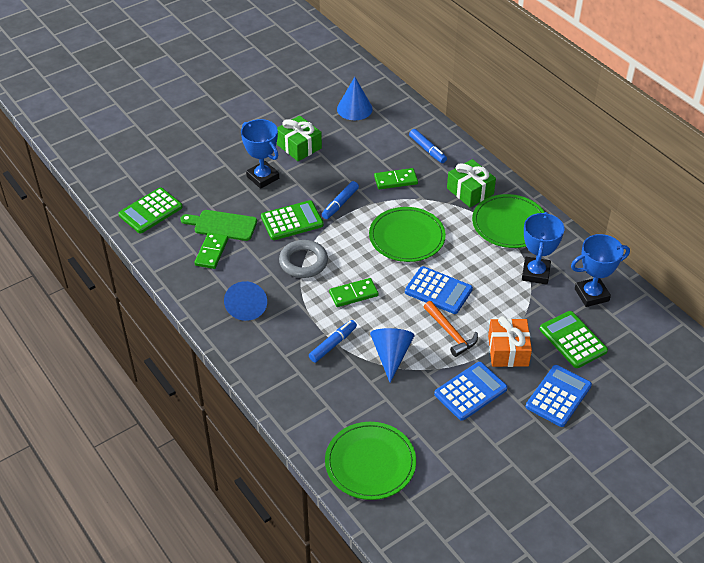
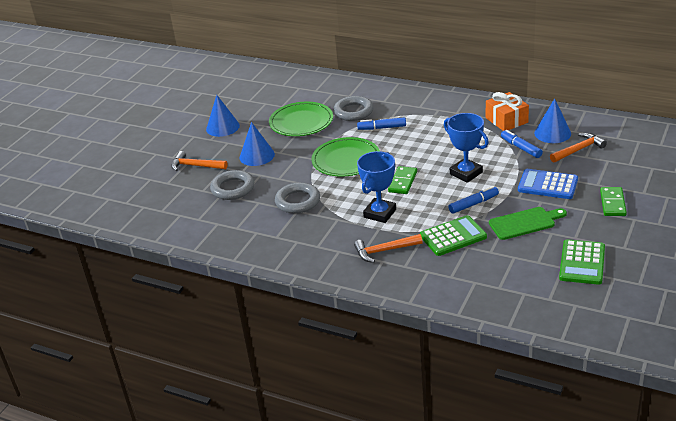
blue calculator: [405,266,473,314] [434,362,507,421] [526,365,592,427] = 3 -> [518,169,578,199] = 1
blue trophy: [241,119,279,189] [522,212,564,284] [571,234,630,307] = 3 -> [357,151,396,223] [444,113,489,183] = 2
green calculator: [118,188,183,233] [261,200,324,240] [540,311,608,368] = 3 -> [420,215,487,256] [559,239,605,285] = 2
green domino: [195,233,228,269] [329,278,378,307] [374,168,418,189] = 3 -> [388,166,417,194] [600,187,627,216] = 2
green gift: [277,116,322,161] [447,159,496,207] = 2 -> none = 0
green plate: [325,422,416,500] [369,207,446,262] [472,194,545,248] = 3 -> [269,102,333,136] [312,137,380,177] = 2
grey ring: [279,240,328,278] = 1 -> [210,170,254,200] [275,182,320,214] [333,96,374,121] = 3
orange hammer: [424,301,478,357] = 1 -> [171,151,228,171] [354,234,423,263] [550,133,607,163] = 3

